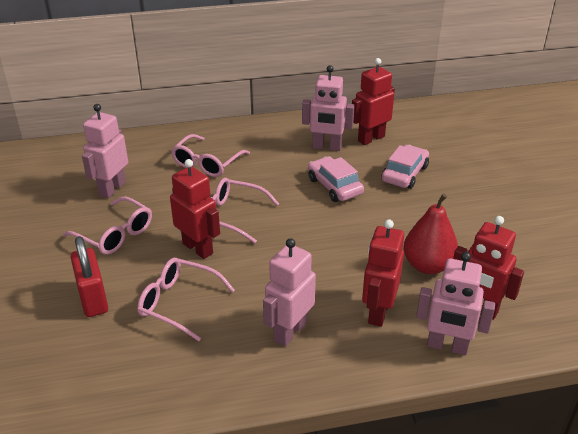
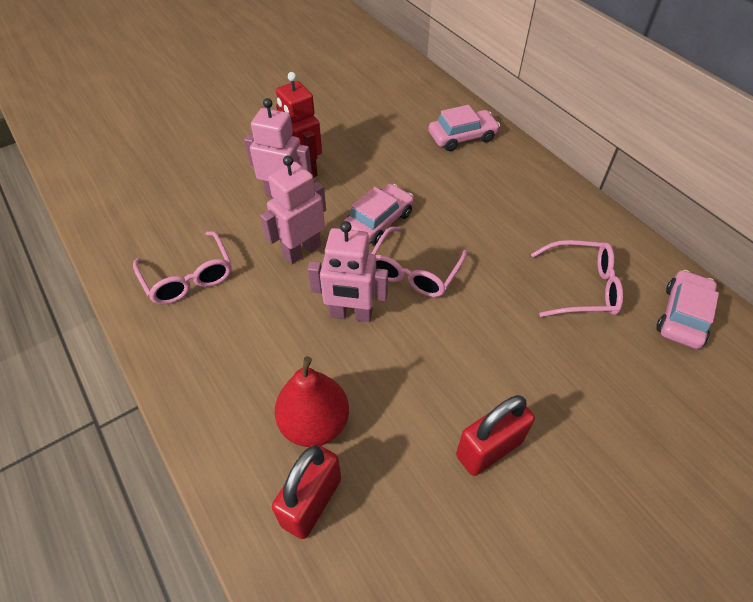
pink car: [308,156,364,202] [381,145,429,189] = 2 -> [343,184,414,245] [428,105,500,151] [656,270,719,349] = 3
pink glasses: [63,197,152,255] [137,258,235,341] [171,134,250,177] [211,178,279,243] = 4 -> [133,231,232,304] [371,227,467,297] [531,240,623,317] = 3
pink robot: [82,104,128,199] [263,238,316,347] [302,65,355,151] [416,252,495,355] = 4 -> [244,98,312,197] [260,155,326,264] [307,221,388,322] = 3
red padlock: [70,236,108,317] = 1 -> [272,443,341,539] [456,395,535,476] = 2
red robot: [170,159,220,259] [352,58,395,145] [362,219,404,327] [453,216,524,320] = 4 -> [276,72,322,178] = 1

